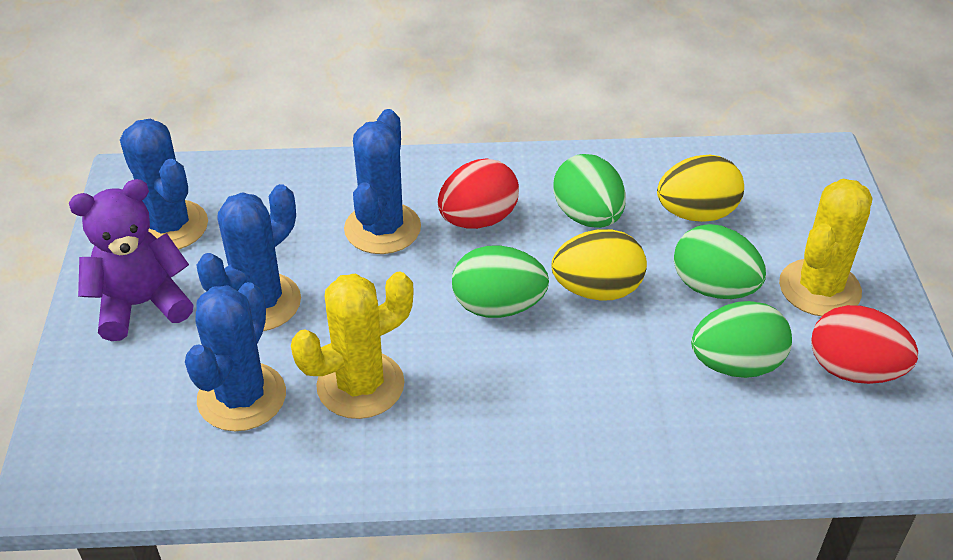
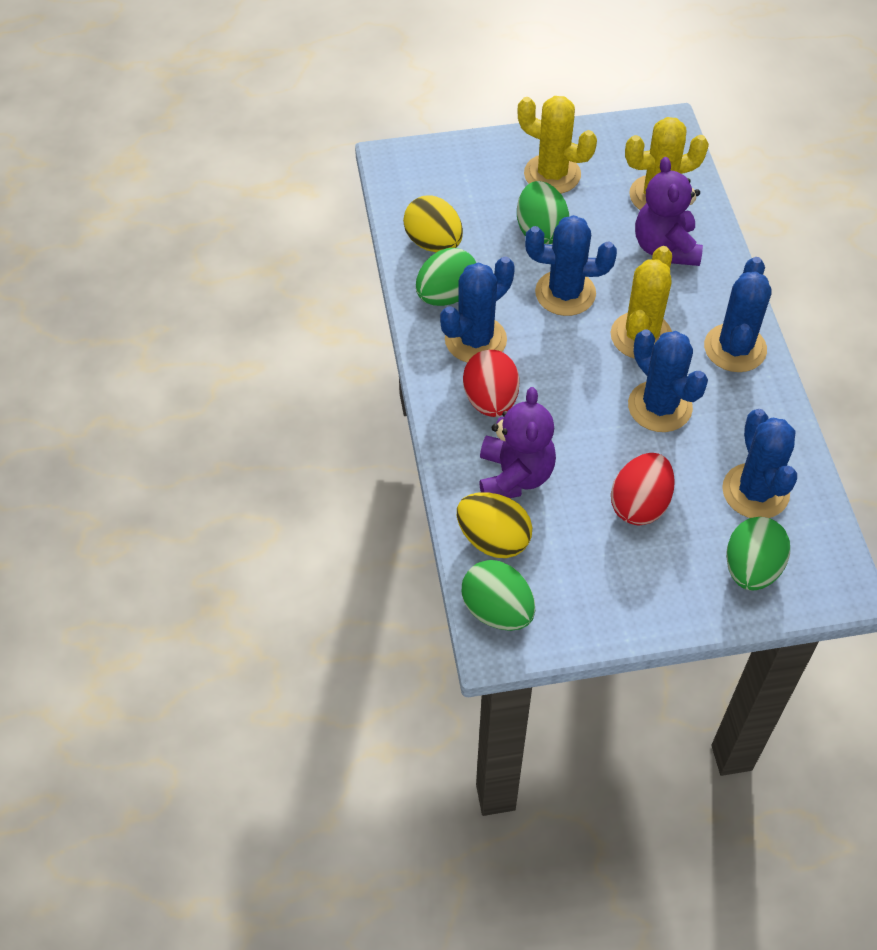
blue cactus: [120,118,208,250] [185,282,286,431] [197,184,301,331] [344,109,421,254] = 4 -> [440,257,515,363] [525,215,617,316] [628,329,708,432] [704,257,772,372] [722,409,797,518] = 5
purple teddy bear: [69,179,194,341] = 1 -> [479,387,556,498] [635,157,703,266] = 2
yellow cactus: [291,272,414,419] [779,179,872,316] = 2 -> [517,96,597,194] [611,246,672,359] [625,117,709,210] = 3

